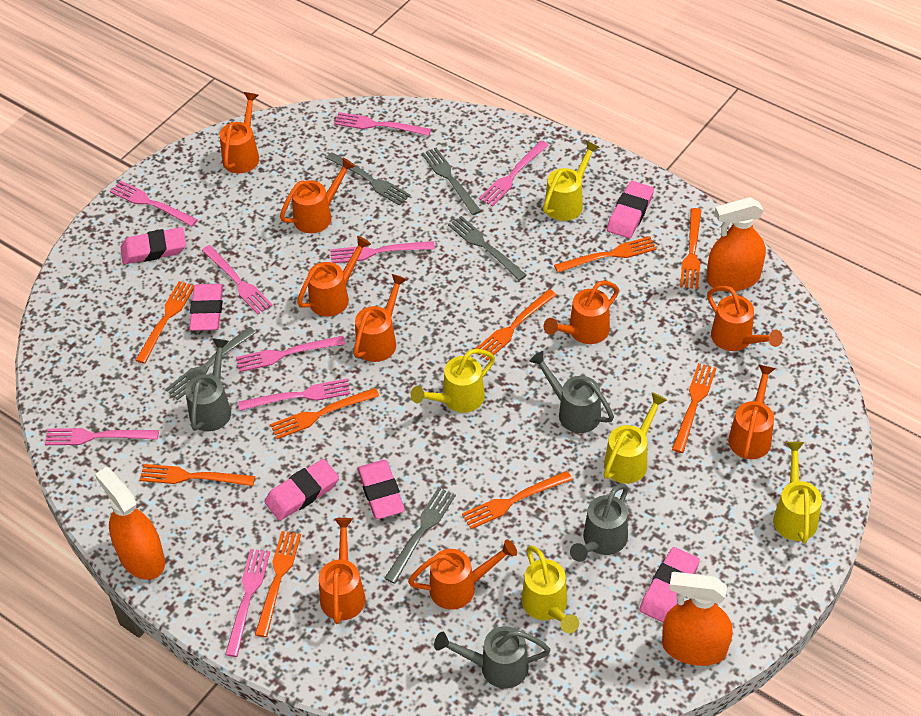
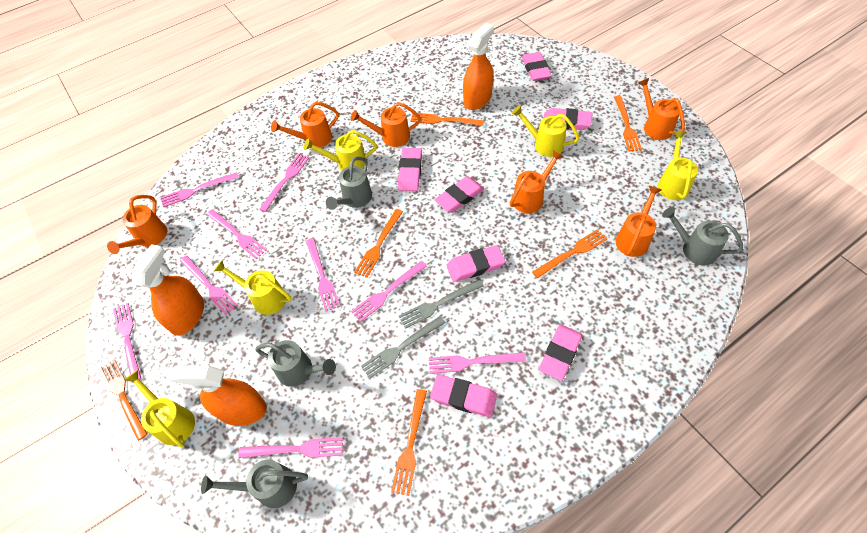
grey fork: [165,327,256,400] [326,152,410,206] [384,487,456,584] [421,148,481,215] [448,216,527,281] = 5 -> [361,316,446,379] [399,279,484,329] = 2
orange fork: [135,281,194,364] [139,464,255,486] [255,531,301,637] [270,388,379,439] [462,471,573,529] [476,289,557,361] [554,236,657,273] [672,363,716,453] [680,208,701,289] = 9 -> [99,359,148,441] [354,209,403,278] [391,389,427,496] [411,113,484,126] [532,229,607,278] [614,96,642,151] = 6
orange watering can: [220,92,259,173] [280,158,356,233] [297,236,371,317] [319,518,366,624] [353,274,407,362] [408,539,517,610] [544,281,619,344] [707,286,783,351] [728,365,776,459] = 9 -> [107,195,167,254] [271,102,339,148] [351,102,421,147] [510,150,564,213] [616,186,662,257] [638,78,685,140] = 6
pink eraser: [120,227,186,264] [189,284,223,331] [264,459,339,521] [357,460,405,519] [607,181,654,238] [640,547,700,623] = 6 -> [398,148,422,191] [430,375,497,417] [434,176,484,213] [446,245,505,282] [522,52,552,81] [539,324,582,381] [543,108,593,130] = 7

